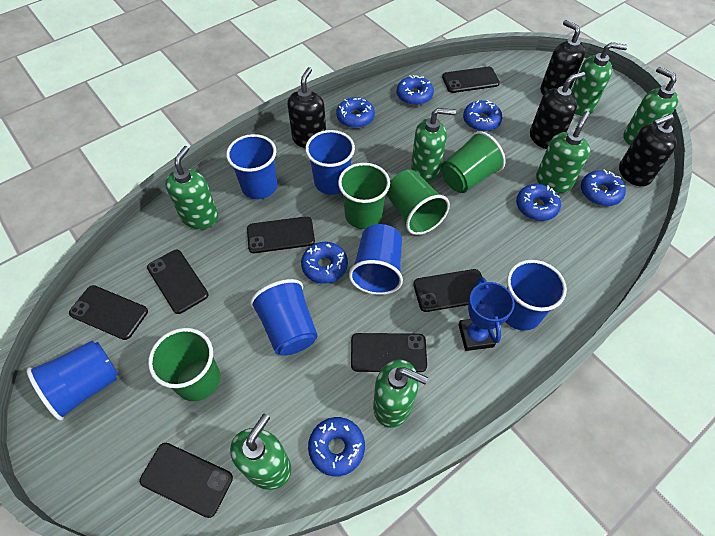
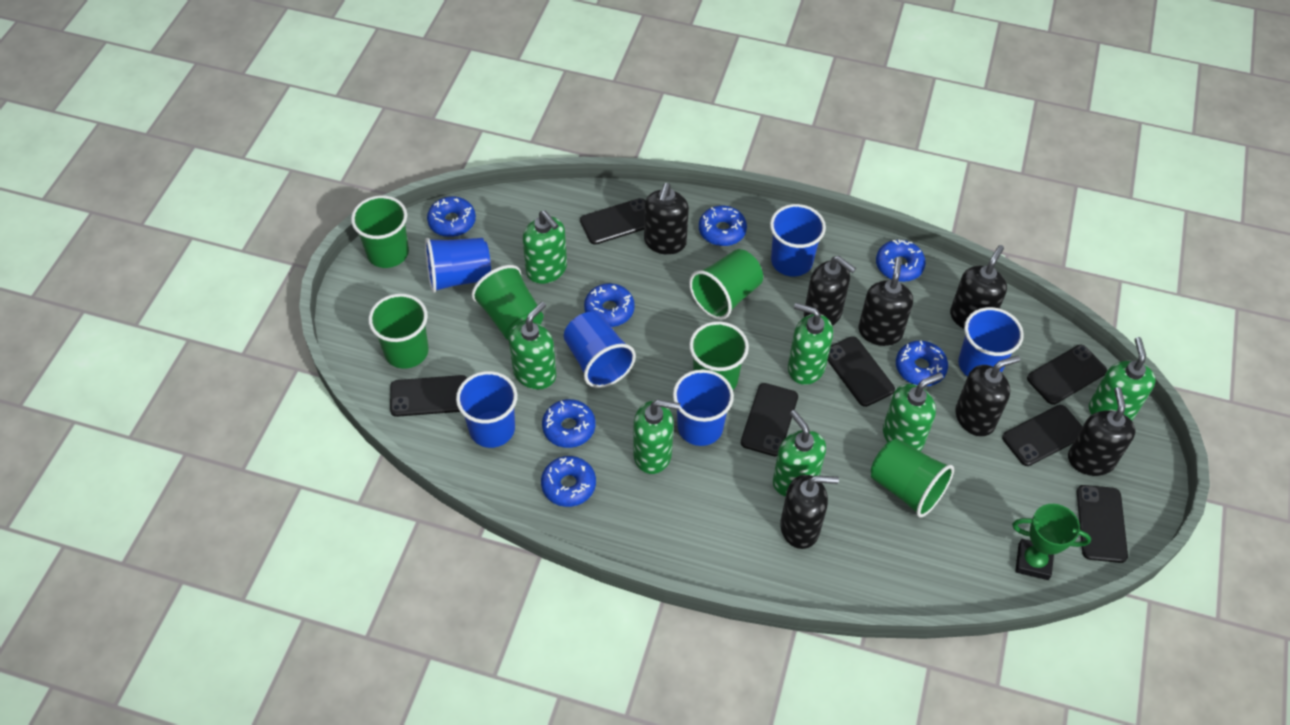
black soap dispenser: [287,67,326,148] [530,72,585,149] [540,20,585,95] [619,114,677,187] = 4 -> [644,183,689,255] [780,475,839,549] [804,256,856,326] [858,257,913,346] [950,245,1007,329] [955,355,1020,436] [1068,387,1135,476] = 7
blue trophy: [458,276,515,351] = 1 -> none = 0
green cup: [148,328,220,401] [338,163,390,229] [386,170,450,235] [441,131,505,193] = 4 -> [351,195,409,268] [368,294,429,369] [472,265,543,340] [689,249,763,320] [689,321,749,390] [871,439,954,518] = 6
green trophy: none = 0 -> [1012,504,1091,580] = 1

